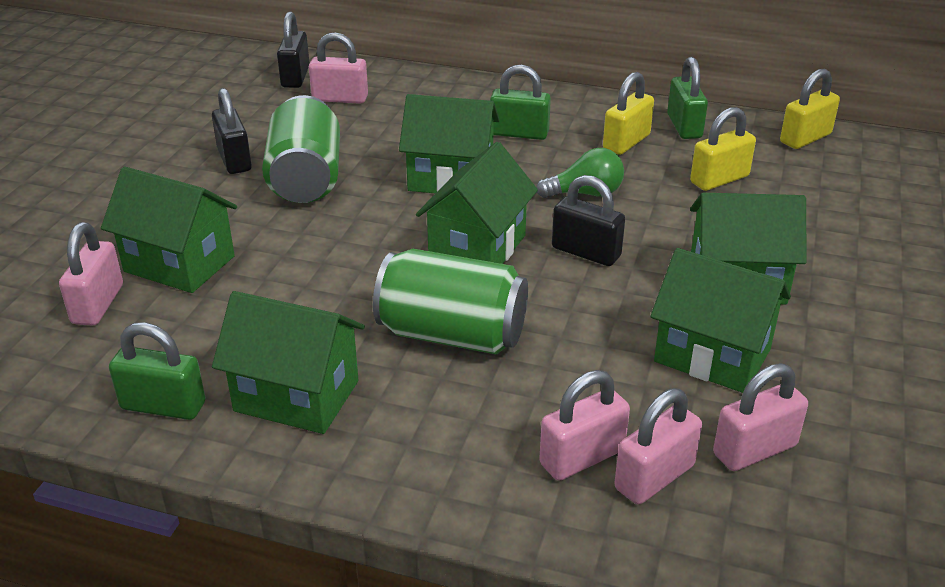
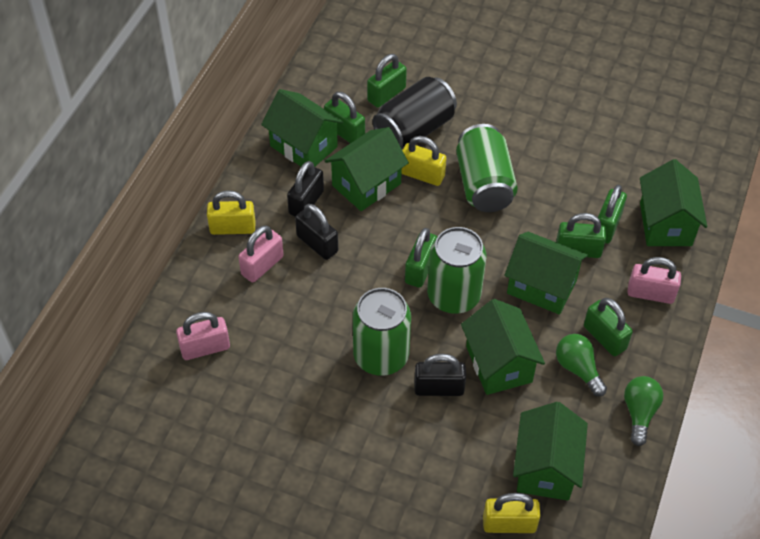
black can: none = 0 -> [373,77,457,149] = 1
green can: [262,95,340,203] [373,249,528,354] = 2 -> [353,288,411,376] [427,227,486,314] [456,124,518,212] = 3
green light bulb: [536,148,624,198] = 1 -> [556,334,607,397] [624,376,663,446] = 2
green padlock: [109,322,206,420] [490,64,551,140] [667,57,708,139] = 3 -> [324,92,365,143] [367,54,407,108] [405,228,437,288] [556,213,606,258] [584,298,633,356] [598,185,627,244] = 6
pink padlock: [59,222,123,326] [309,32,368,104] [539,370,630,481] [614,388,702,504] [713,363,808,471] = 5 -> [176,312,230,360] [238,225,284,283] [627,257,681,304] = 3

